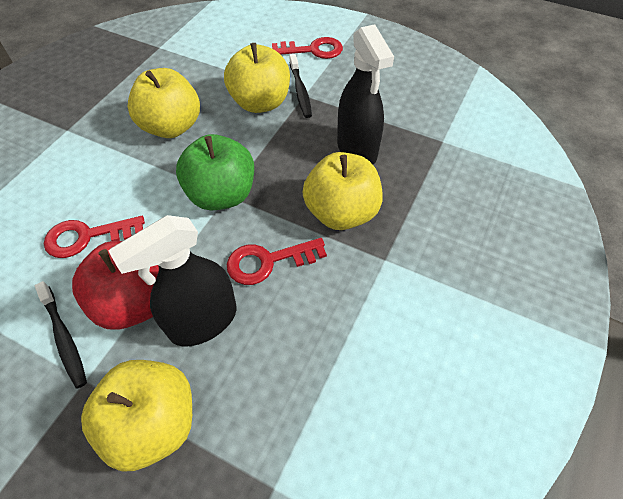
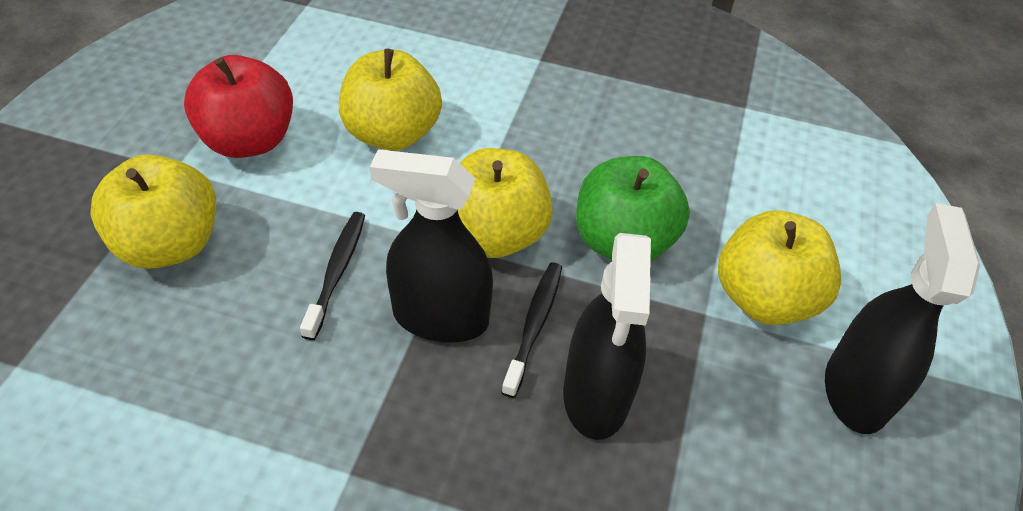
black spray bottle: [108,215,236,347] [337,24,394,164] = 2 -> [370,149,493,343] [563,233,651,440] [825,203,980,434] = 3
red key: [44,216,145,258] [227,238,327,285] [272,37,343,59] = 3 -> none = 0

